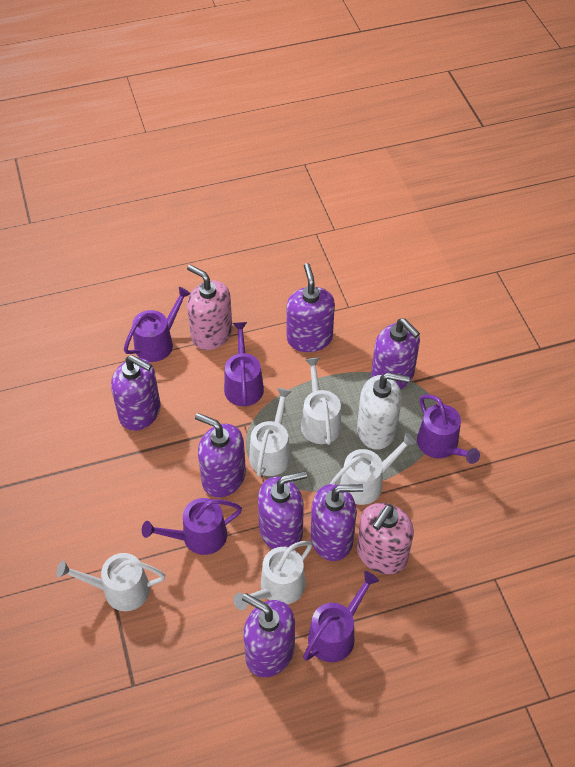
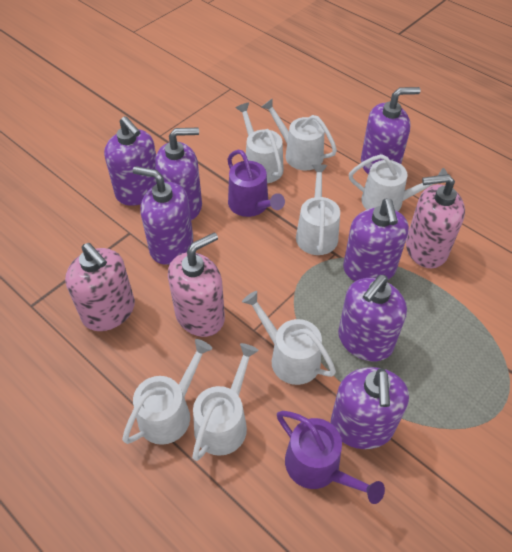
pink soap dispenser: [187,265,233,350] [357,503,414,574] = 2 -> [65,243,135,331] [168,232,225,337] [406,174,465,268] = 3
purple watering can: [124,287,191,362] [142,498,242,555] [224,322,264,406] [303,571,379,662] [417,394,480,464] = 5 -> [227,149,285,217] [277,411,385,504] = 2
white soap dispenser: [357,372,410,450] = 1 -> none = 0
white watering can: [56,553,165,611] [233,541,313,610] [249,388,292,477] [301,358,342,445] [330,432,417,505] = 5 -> [122,339,212,445] [192,343,259,461] [236,103,284,183] [242,291,336,385] [262,98,337,171] [296,164,340,255] [349,154,448,211] = 7

